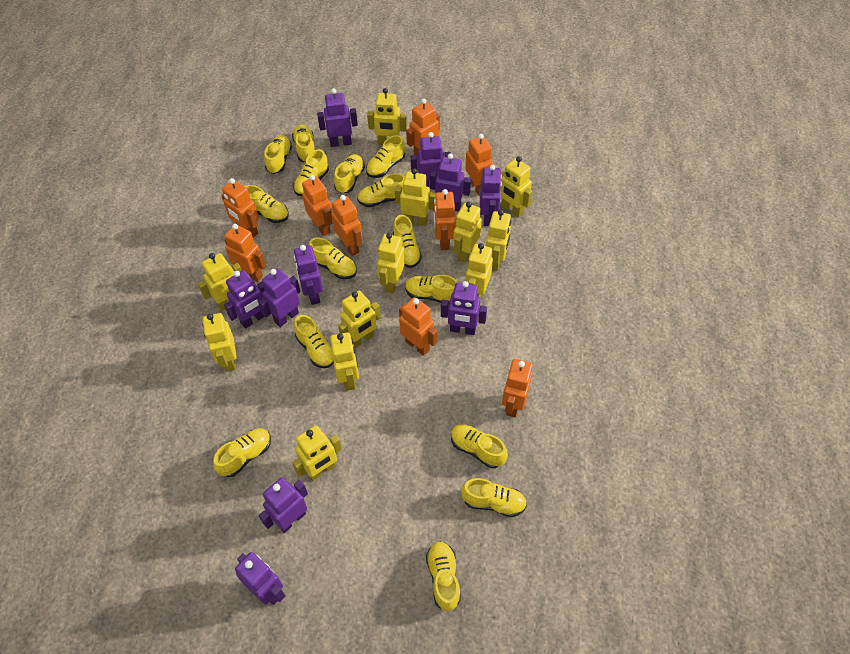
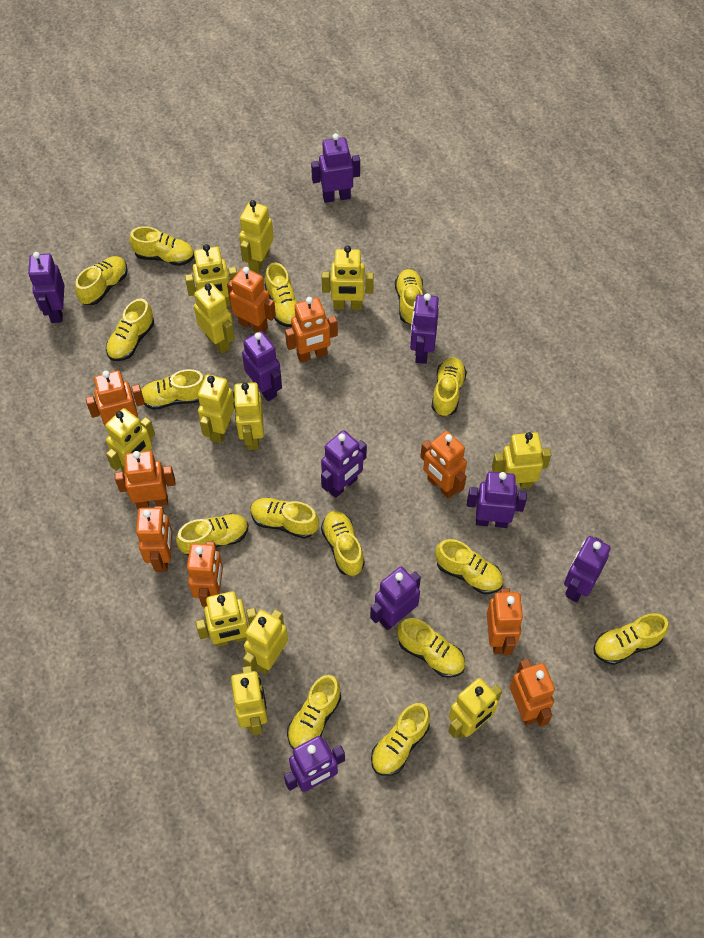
purple robot: [224,270,265,329] [235,552,285,605] [258,268,300,327] [259,477,308,533] [294,245,323,305] [317,88,358,147] [411,132,451,187] [430,153,471,212] [441,281,487,335] [480,165,502,226] = 10 -> [28,252,65,323] [242,331,282,401] [284,736,345,792] [311,133,360,203] [321,430,367,498] [370,567,421,630] [410,293,439,364] [467,472,527,528] [564,536,611,602] = 9

